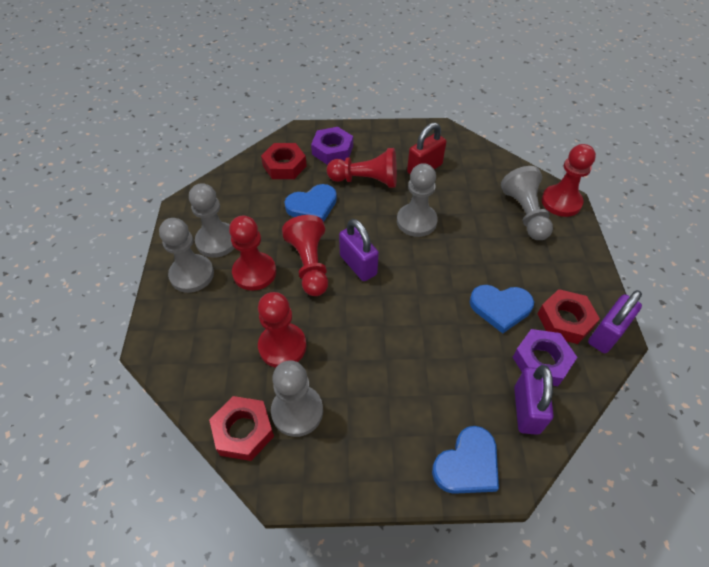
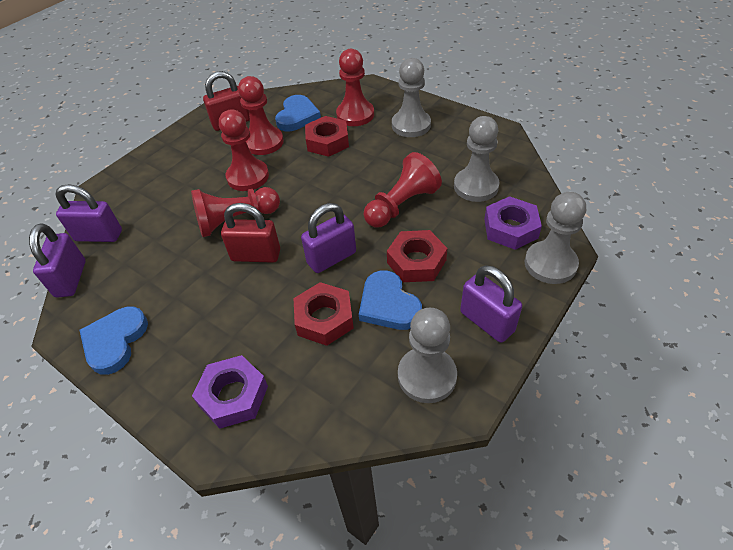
grey pawn: [159,218,214,293] [189,183,234,258] [271,360,323,437] [397,163,438,237] [501,166,553,240] = 5 -> [392,58,431,137] [398,308,457,403] [454,116,500,202] [525,192,586,284] = 4
purple padlock: [339,219,379,281] [514,365,554,435] [588,290,642,353] = 3 -> [29,223,86,298] [55,184,122,242] [301,203,356,273] [460,265,522,343] = 4
red padlock: [407,122,446,174] = 1 -> [203,71,250,131] [221,203,280,263] = 2

